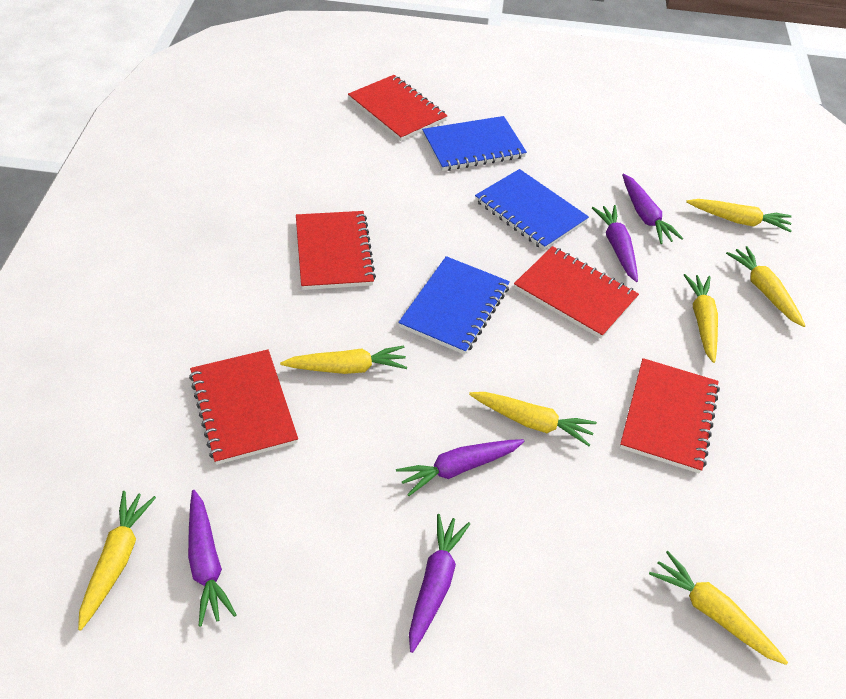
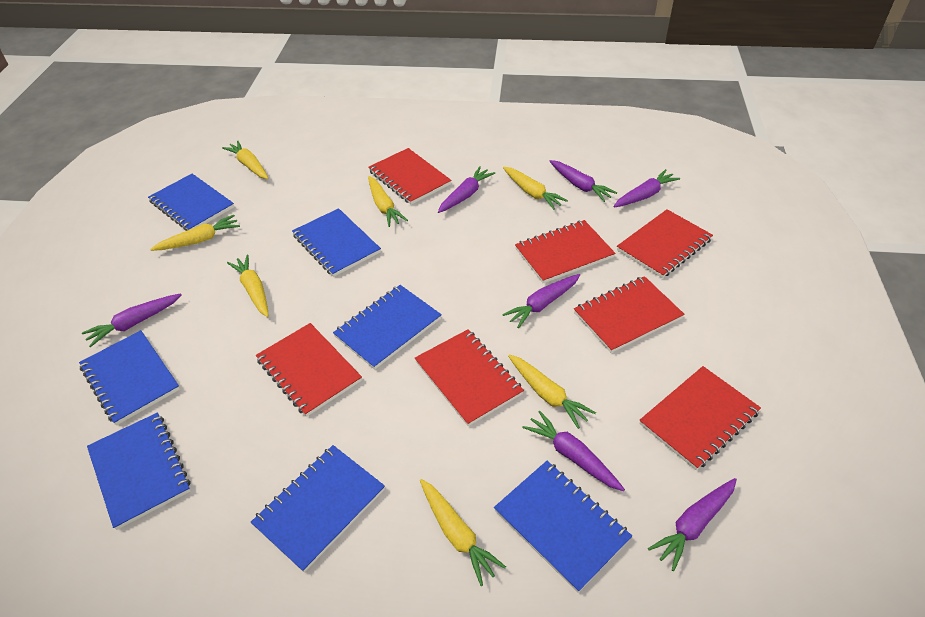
blue notebook: [398,256,510,355] [422,116,527,171] [475,169,589,250] = 3 -> [79,330,180,425] [87,413,190,530] [148,174,234,231] [251,445,385,572] [292,208,381,277] [333,285,442,370] [494,461,632,593] = 7
purple carrot: [188,490,236,626] [396,439,525,496] [409,514,470,653] [592,205,638,282] [622,173,683,244] = 5 -> [82,293,182,347] [438,166,495,213] [502,274,580,329] [522,410,625,491] [549,160,617,202] [613,169,680,207] [648,478,737,571] = 7
red notebook: [189,349,298,465] [296,211,376,290] [348,75,448,141] [514,246,639,339] [620,358,720,473] = 5 -> [256,323,362,417] [368,148,452,205] [415,329,524,426] [515,220,615,283] [574,276,685,353] [617,209,713,278] [639,366,761,470] = 7

